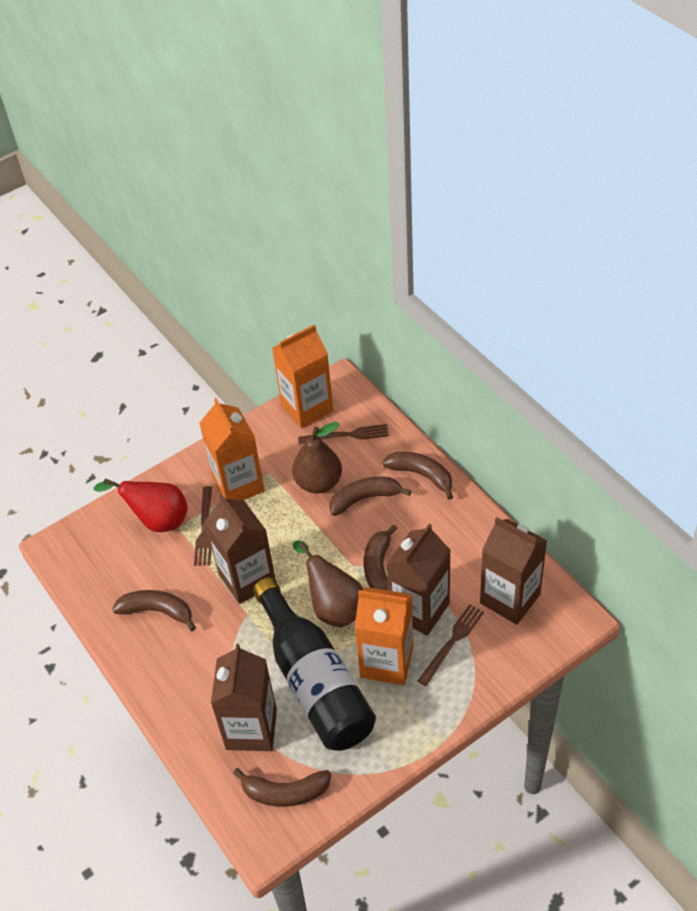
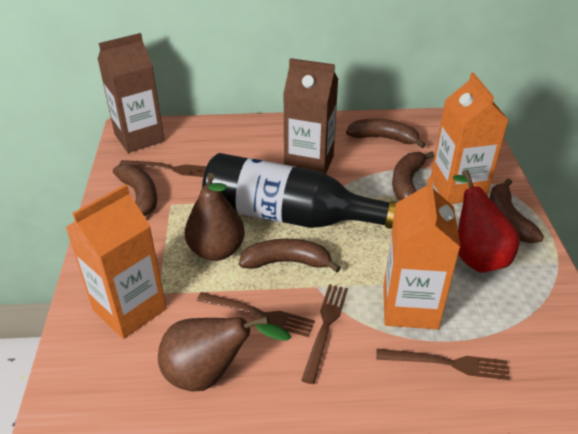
brown carton: [205,494,276,604] [211,644,277,751] [387,524,451,636] [480,517,547,625] = 4 -> [98,33,165,153] [283,58,338,174] = 2
brown fork: [194,486,212,566] [298,424,389,444] [417,604,484,686] = 3 -> [119,160,206,177] [197,292,315,337] [301,284,348,384] [376,349,510,380] = 4

